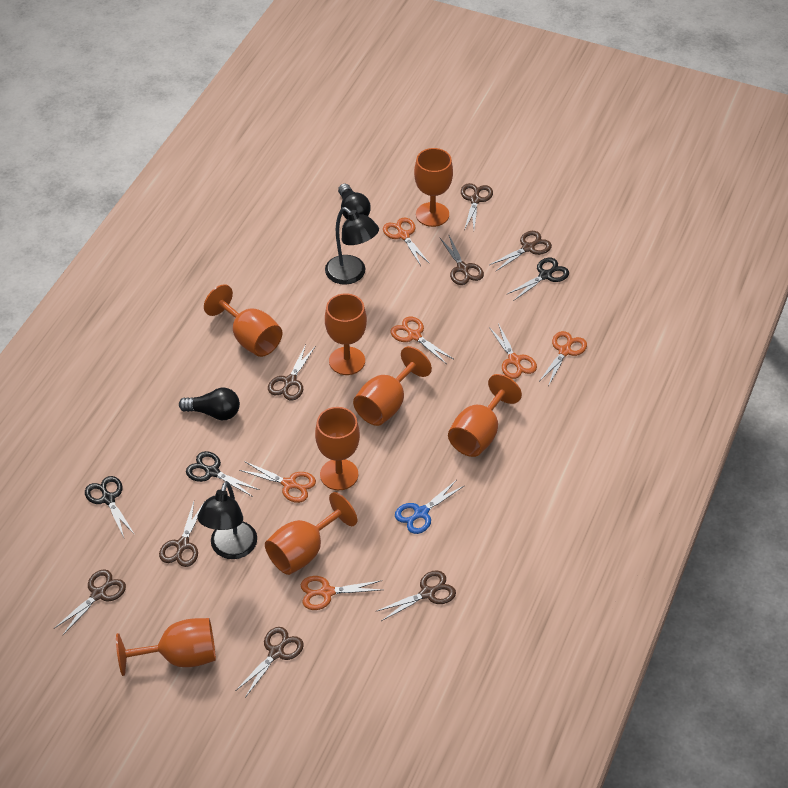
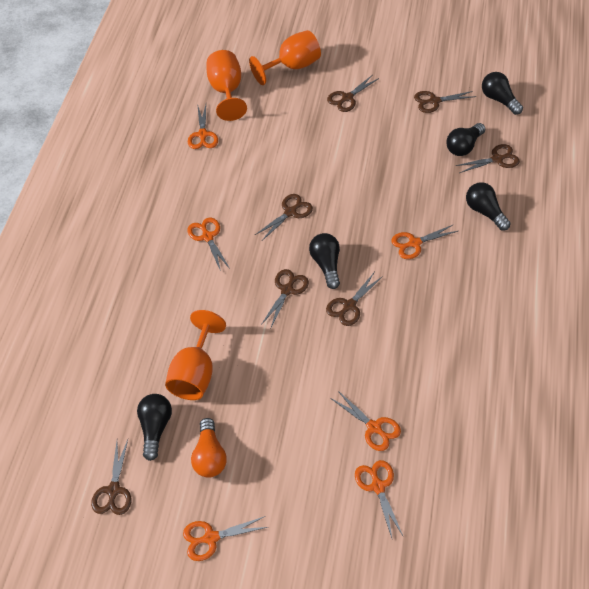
black lamp: [198,481,257,559] [325,207,379,285] = 2 -> none = 0
black light bulb: [179,388,240,420] [338,184,371,219] = 2 -> [137,394,172,461] [309,233,340,289] [447,123,485,156] [466,182,511,231] [482,72,523,115] = 5
black scissors: [85,476,135,538] [186,451,259,497] [508,257,569,300] = 3 -> none = 0
blue scissors: [395,481,464,534] = 1 -> none = 0
brown scissors: [55,569,126,636] [159,502,204,567] [235,627,304,698] [268,344,315,400] [377,570,456,621] [440,236,484,285] [461,183,493,229] [489,231,552,272] = 8 -> [91,440,131,515] [255,194,313,241] [261,269,309,327] [326,273,383,326] [327,75,379,112] [414,91,476,113] [455,144,520,173] = 7
orange goblet: [116,618,216,676] [204,284,282,357] [265,492,357,575] [315,407,360,490] [325,293,367,375] [353,346,432,426] [414,148,453,227] [448,374,522,457] = 8 -> [165,310,226,400] [207,50,247,121] [249,30,321,85] = 3
orange light bulb: none = 0 -> [191,418,227,478] = 1

